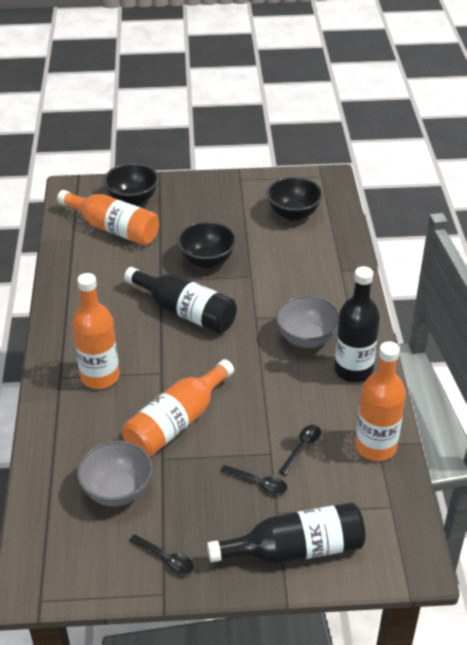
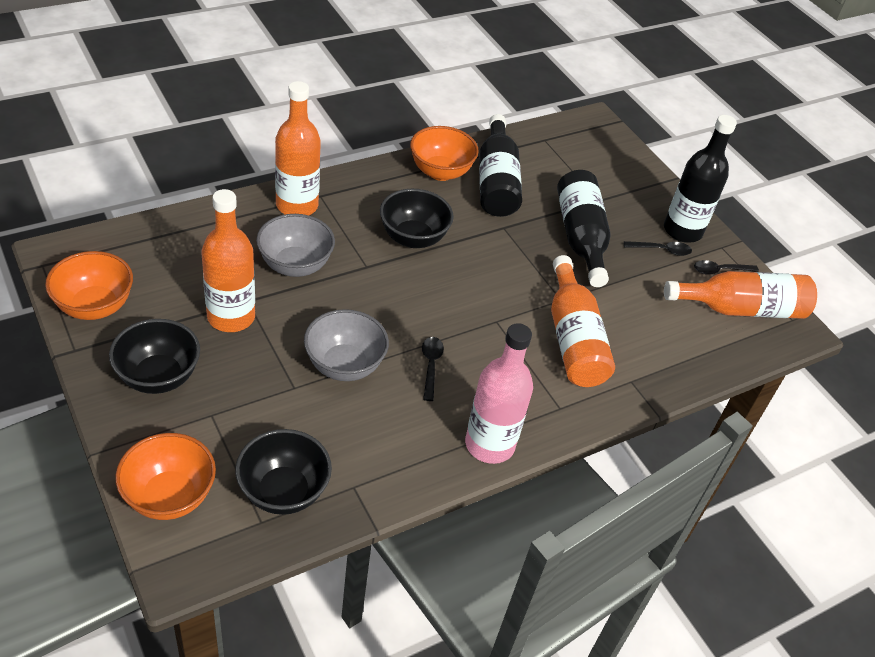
orange bowl: none = 0 -> [45,251,133,320] [115,433,216,520] [410,126,479,181] = 3
pink bottle: none = 0 -> [465,323,533,464] = 1

